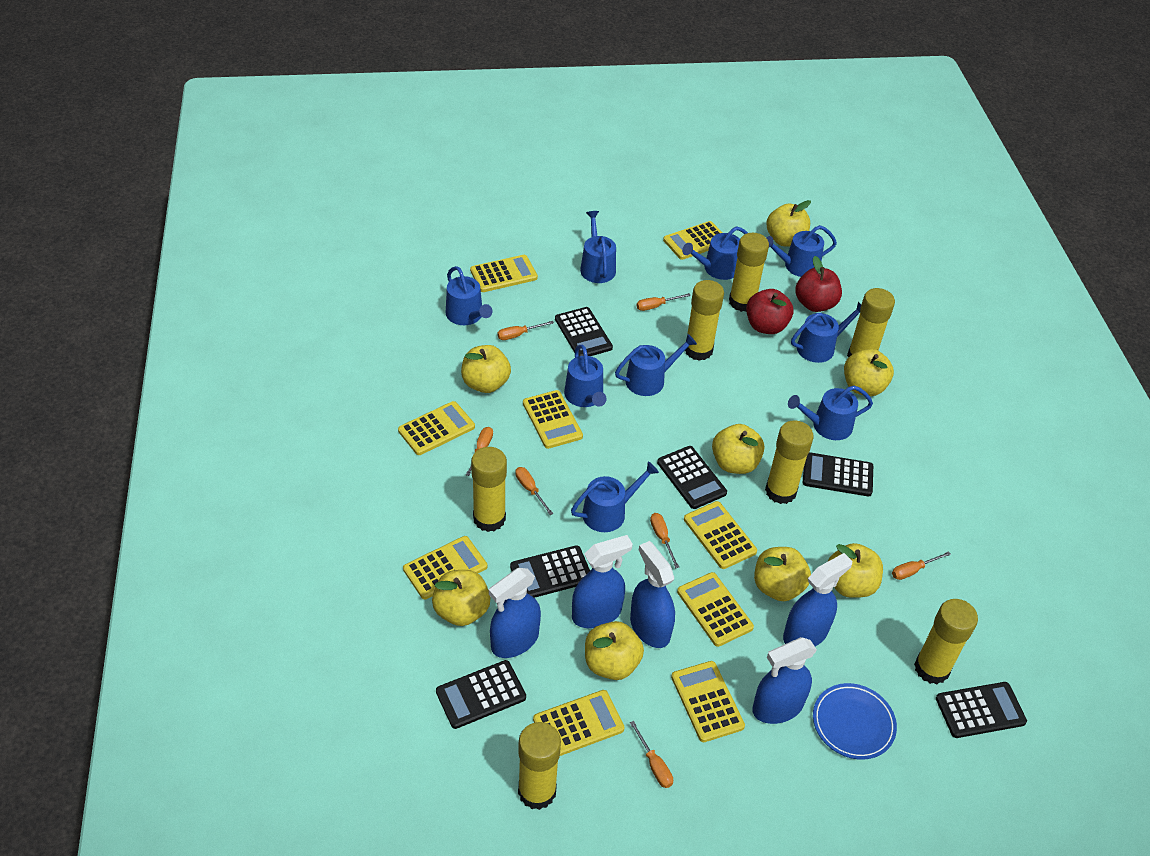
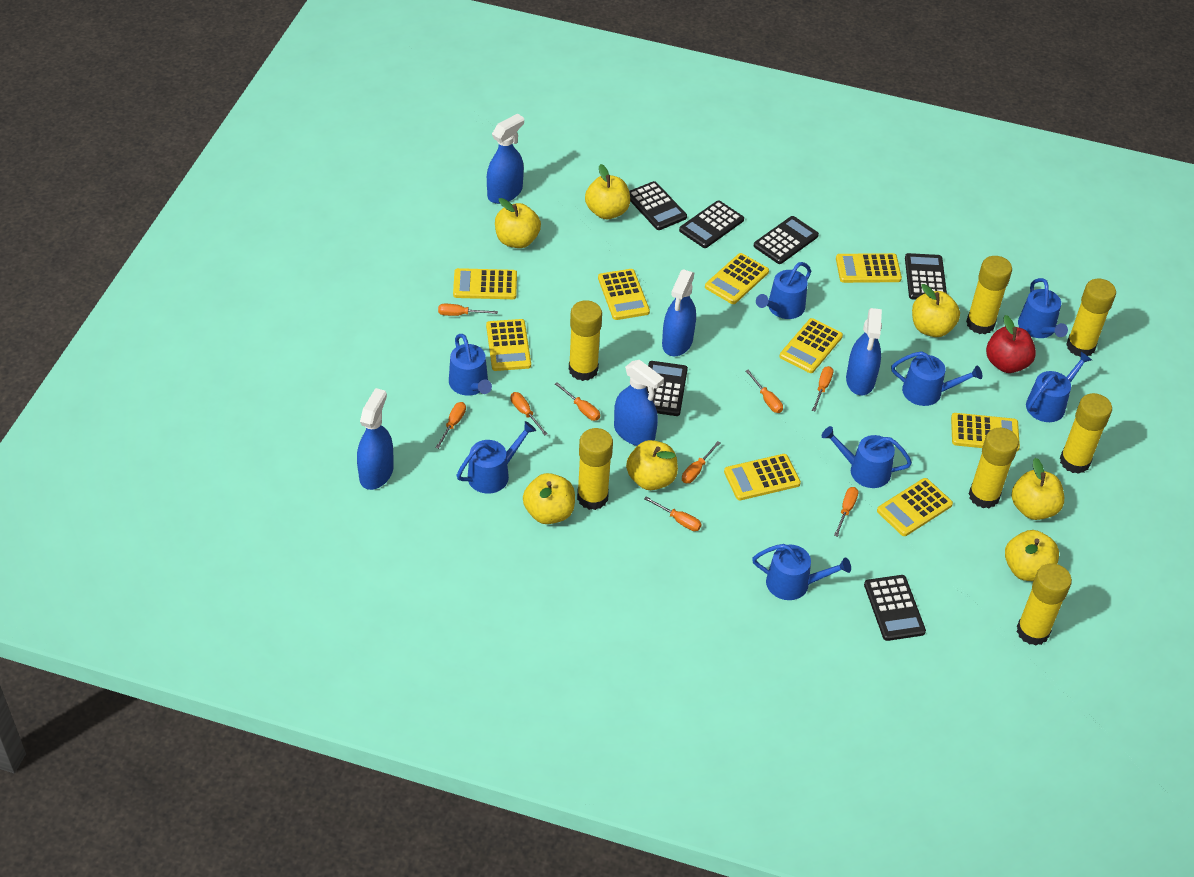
blue plate: [813,683,897,760] = 1 -> none = 0
blue watering can: [446,266,492,325] [564,345,606,407] [571,462,659,532] [580,211,616,283] [615,334,697,396] [682,227,748,280] [766,225,837,277] [788,386,873,440] [791,302,861,363] = 9 -> [449,334,492,396] [457,421,536,494] [752,544,851,600] [756,262,811,319] [822,426,912,488] [891,351,982,406] [1018,278,1068,338] [1026,352,1092,422] = 8
orange screwdriver: [466,427,493,476] [497,321,554,340] [515,467,553,515] [630,721,673,788] [637,293,691,311] [650,513,679,568] [892,551,951,580] = 7 -> [435,402,466,449] [438,304,498,316] [511,392,548,435] [555,382,600,421] [644,497,701,531] [682,441,721,483] [746,370,783,413] [812,366,833,411] [834,487,859,537] = 9
red apple: [746,289,793,334] [795,256,842,312] = 2 -> [986,315,1036,373] = 1
yellow apple: [432,570,491,626] [461,345,511,393] [585,621,644,680] [712,424,764,474] [754,547,811,601] [766,200,811,246] [828,543,883,598] [844,349,894,396] = 8 -> [495,198,541,248] [523,473,575,524] [585,164,630,219] [626,440,678,490] [912,284,960,337] [1005,530,1059,581] [1012,458,1064,520] = 7

